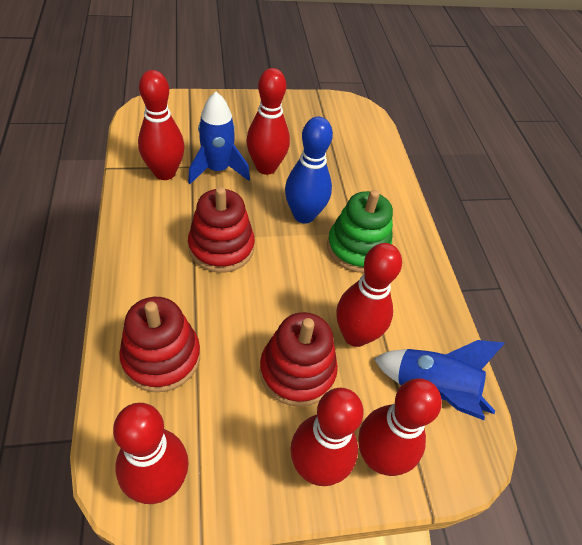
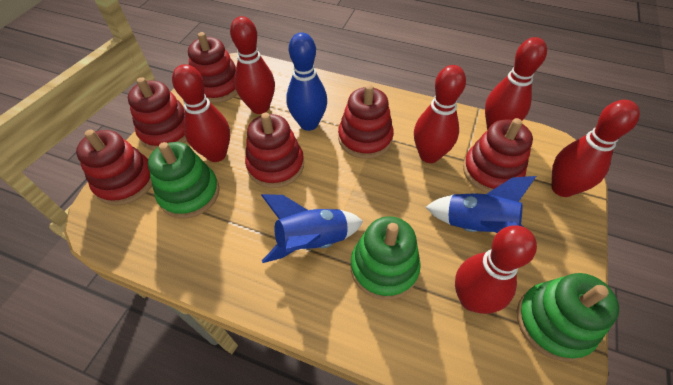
green stacking toy: [327,190,393,273] = 1 -> [148,142,220,218] [351,216,421,300] [517,273,619,361] = 3
red stacking toy: [119,297,200,392] [188,187,255,273] [260,312,338,407] = 3 -> [76,130,152,205] [128,77,187,150] [188,32,238,103] [245,113,304,188] [338,84,394,159] [463,118,533,193] = 6

